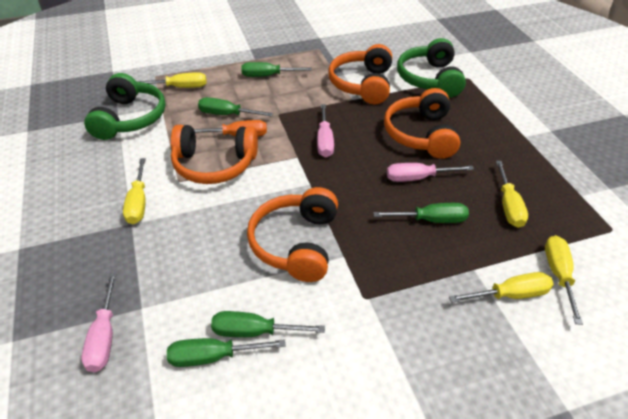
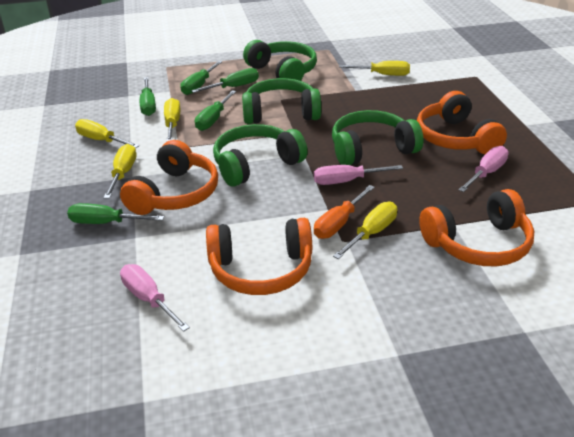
green headphones: [84,73,166,140] [397,38,466,98] = 2 -> [213,124,308,187] [242,78,321,124] [243,40,317,81] [332,110,424,165] = 4

